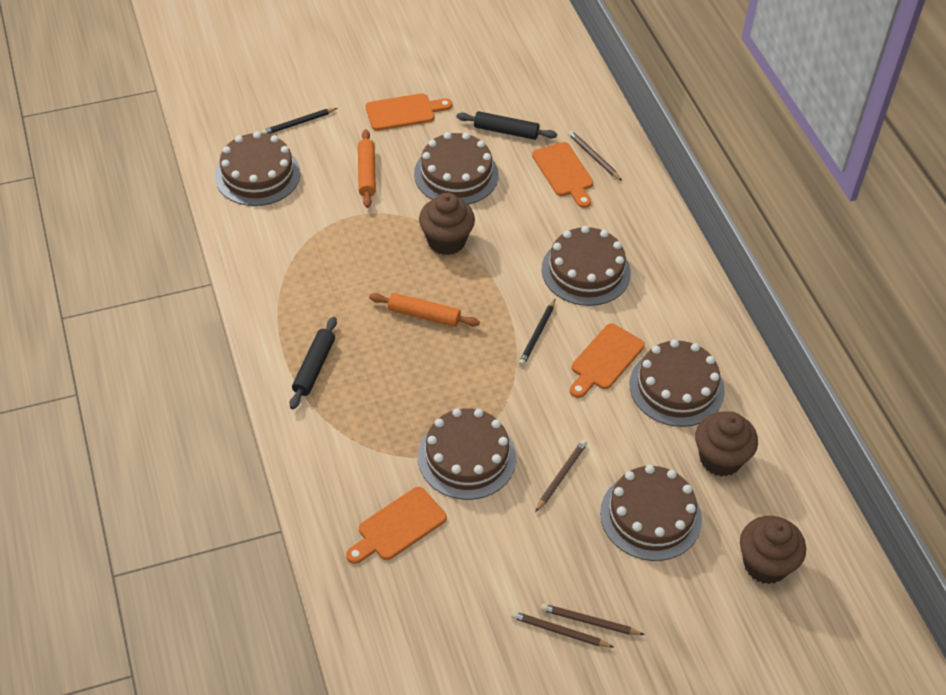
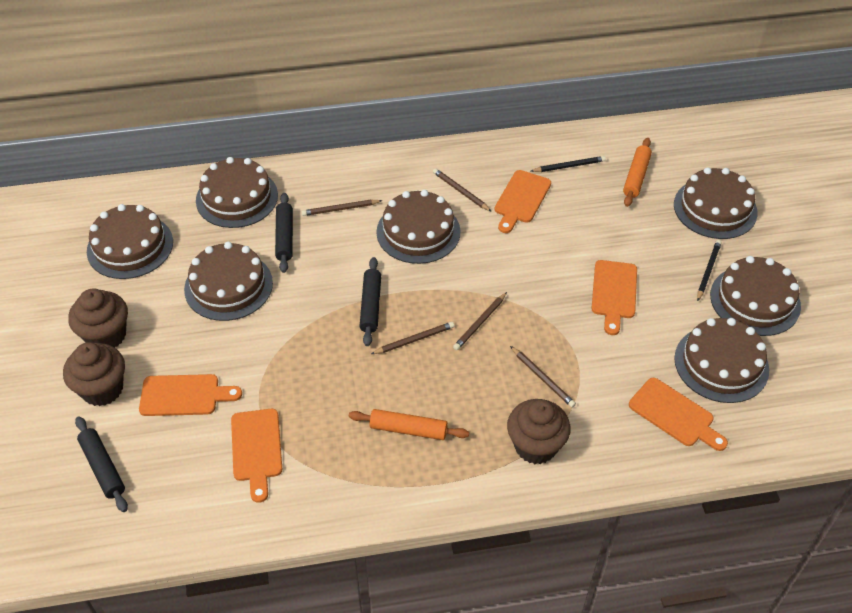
black rolling pin: [289,317,337,409] [456,111,557,140] = 2 -> [75,416,128,512] [275,193,293,273] [359,257,381,346] = 3
brown cake: [215,131,301,206] [414,132,499,204] [418,408,516,500] [542,226,631,306] [600,465,702,561] [629,339,725,427] = 6 -> [87,204,173,279] [184,242,273,321] [196,157,278,228] [376,190,460,264] [674,167,758,239] [674,318,769,403] [710,256,801,336] = 7
brown pencil: [511,611,613,648] [535,440,587,512] [541,604,645,635] [568,131,622,181] = 4 -> [302,200,383,216] [371,322,454,354] [433,168,492,212] [453,292,507,350] [510,346,576,408] = 5
orange cutting board: [346,487,447,564] [366,93,452,131] [532,142,593,208] [570,323,645,398] = 4 -> [139,374,242,416] [231,409,282,503] [495,170,551,233] [591,260,637,335] [629,378,728,451] = 5

